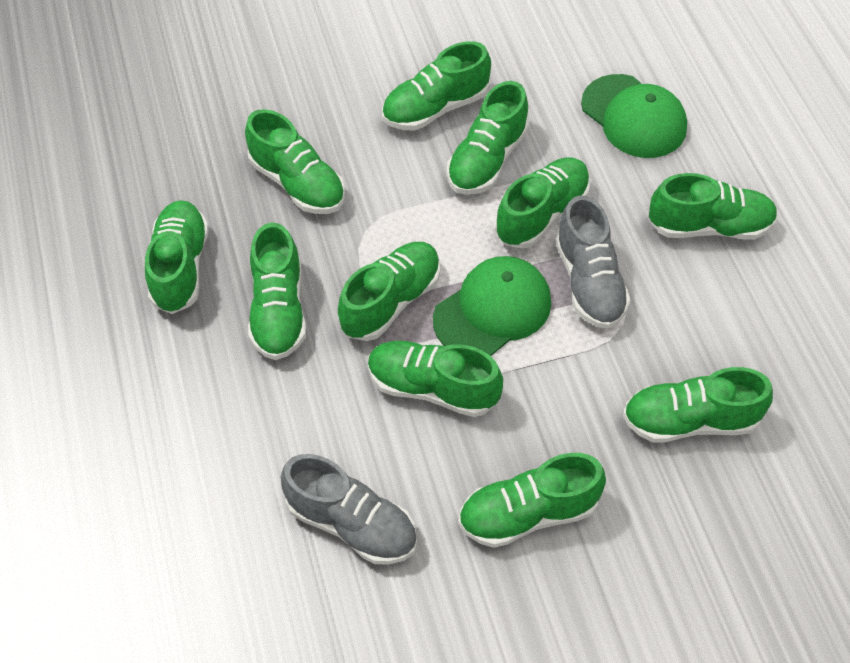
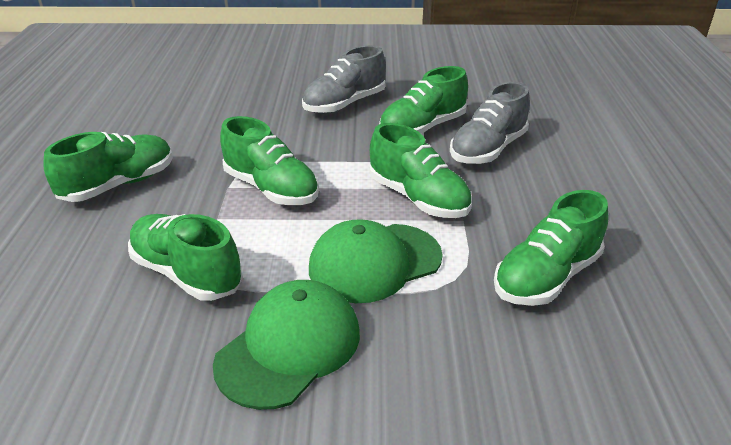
green shoe: [145,200,209,314] [245,109,345,214] [248,222,306,360] [338,242,440,341] [368,341,503,417] [382,41,491,131] [447,81,529,195] [458,453,606,548] [495,157,590,249] [623,367,773,443] [649,173,778,240] = 11 -> [43,132,173,202] [128,214,243,301] [220,116,319,205] [370,123,472,218] [379,66,468,134] [494,190,608,306] = 6

